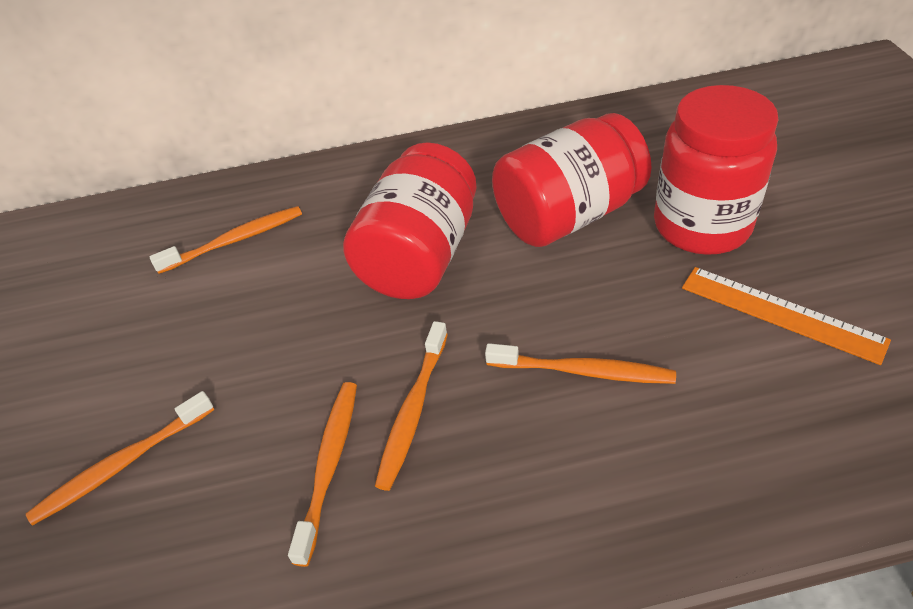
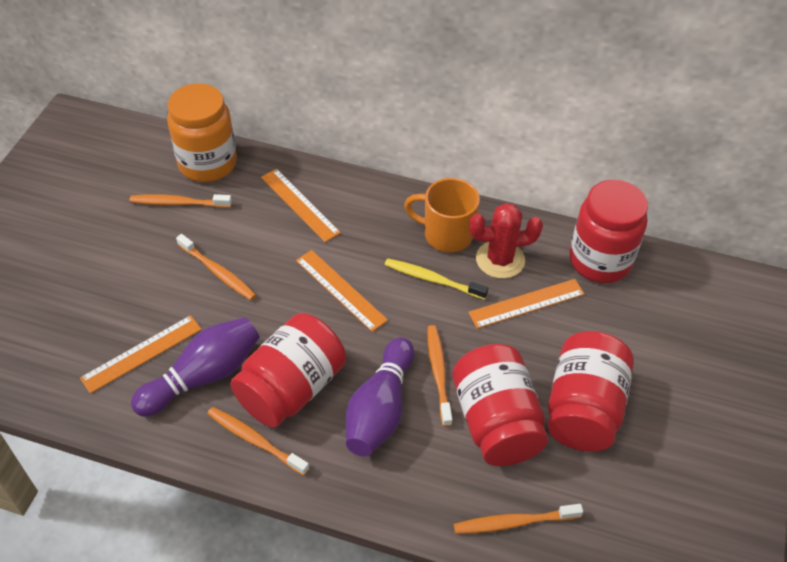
orange jar: none = 0 -> [167,83,237,182] = 1
orange mug: none = 0 -> [404,178,480,252] = 1
orange ruler: [682,267,891,365] = 1 -> [80,315,202,394] [261,169,341,242] [296,250,388,332] [468,279,585,329] = 4
purple bowling pin: none = 0 -> [131,317,260,417] [346,337,414,456] = 2
red cactus: none = 0 -> [469,203,543,279] = 1
red jar: [343,142,477,299] [492,113,652,247] [654,85,778,255] = 3 -> [230,313,346,428] [452,344,548,466] [548,331,634,452] [569,180,648,283] = 4
yellow toothbrush: none = 0 -> [385,258,488,300] = 1

